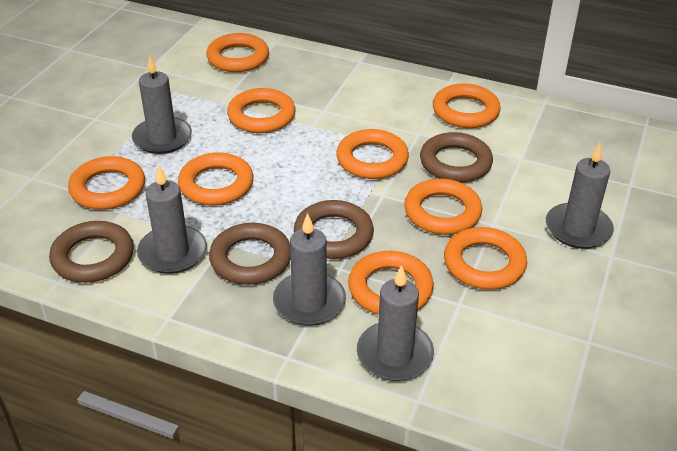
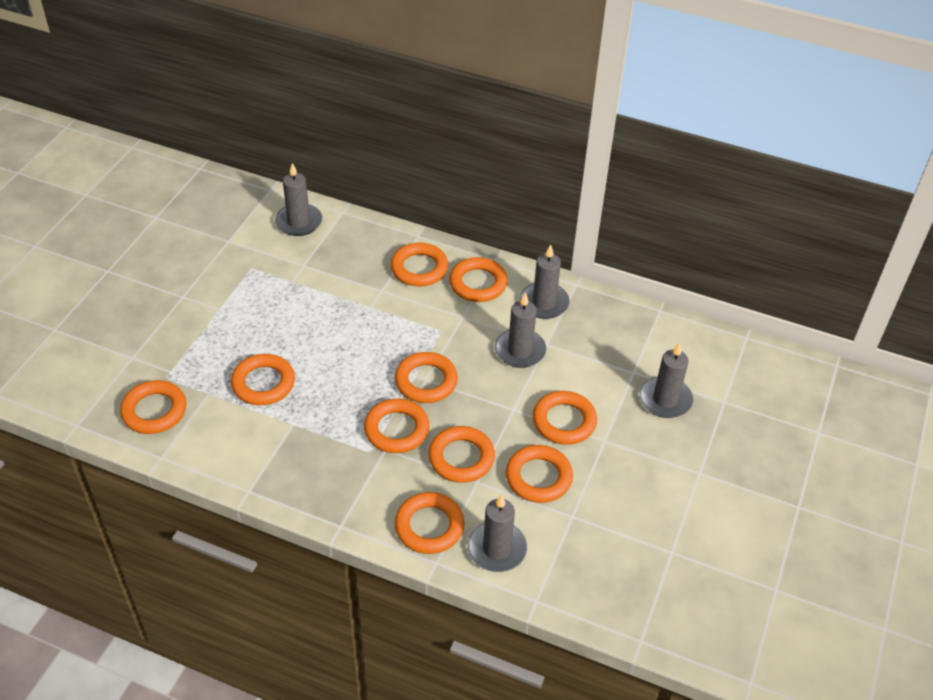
brown ring: [49,221,134,283] [209,223,291,285] [294,200,374,259] [420,132,493,183] = 4 -> none = 0
orange ring: [68,156,145,210] [178,152,254,206] [206,33,269,72] [227,88,296,133] [336,129,409,179] [348,251,434,315] [404,179,482,235] [433,83,500,128] [444,227,527,290] = 9 -> [120,380,187,434] [231,354,295,405] [364,399,429,453] [391,243,448,286] [394,492,465,554] [395,352,458,403] [428,426,495,483] [449,257,508,302] [506,445,573,503] [533,391,597,445] = 10

